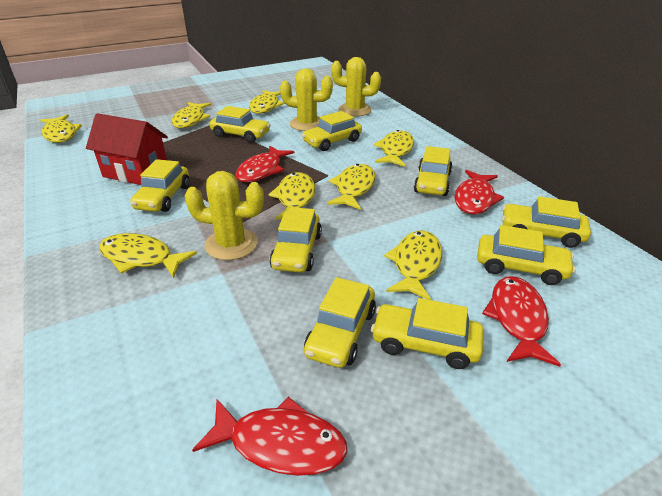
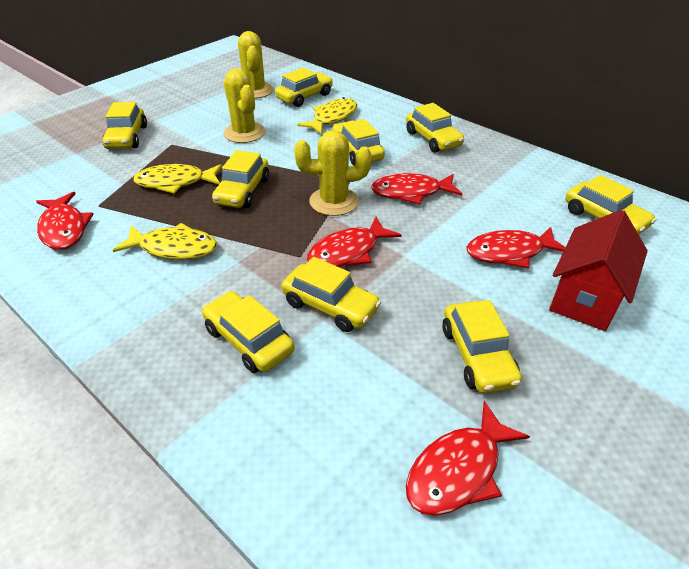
red fish: [192,397,347,476] [235,145,294,182] [454,170,504,214] [482,276,561,367] = 4 -> [36,192,94,250] [307,217,401,267] [371,173,462,204] [406,401,530,516] [466,227,565,269] = 5
yellow fish: [40,115,82,143] [99,233,197,278] [172,102,212,128] [249,90,285,114] [268,172,316,220] [327,164,376,210] [373,130,414,167] [384,231,442,300] = 8 -> [113,223,217,260] [133,164,222,194] [297,97,357,134] = 3

